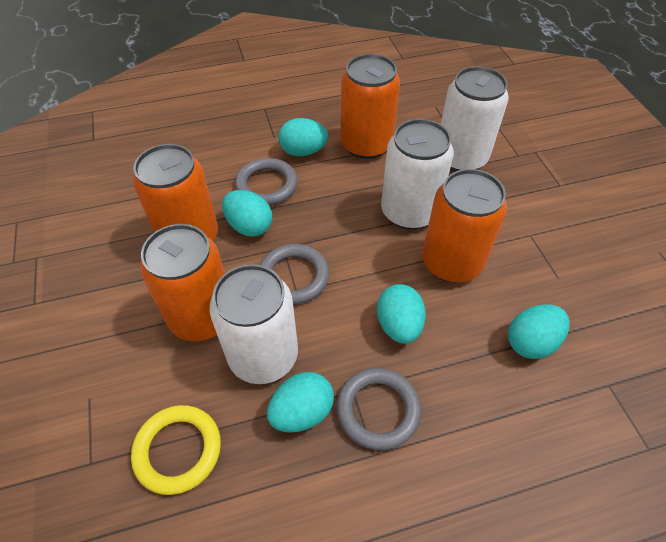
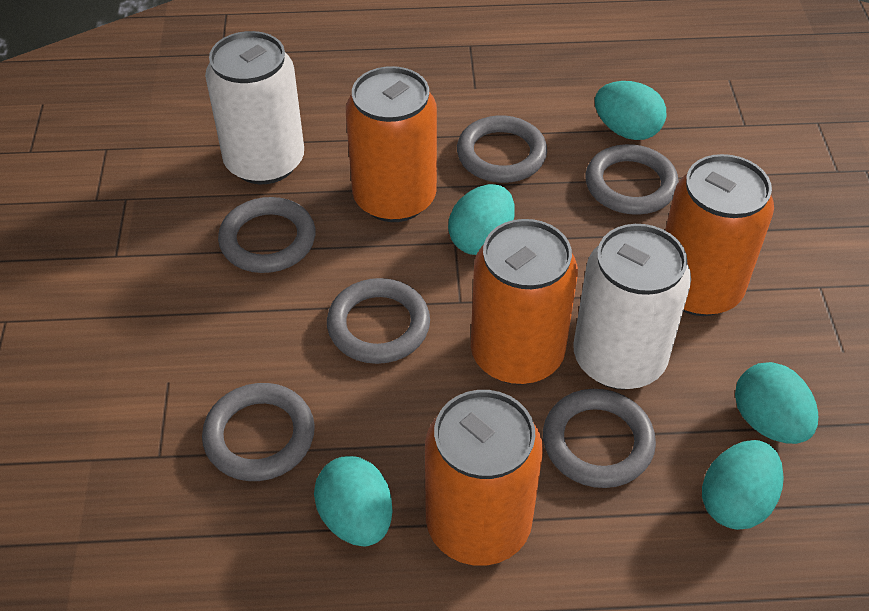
grey ring: [235,158,298,206] [260,244,329,305] [336,368,421,450] = 3 -> [202,383,315,481] [218,197,315,273] [327,278,430,364] [457,115,547,183] [543,389,656,488] [585,144,679,215] = 6
white can: [210,264,298,384] [381,119,454,229] [441,66,509,171] = 3 -> [205,31,304,184] [574,224,691,390] = 2
yellow ring: [131,405,221,495] = 1 -> none = 0

